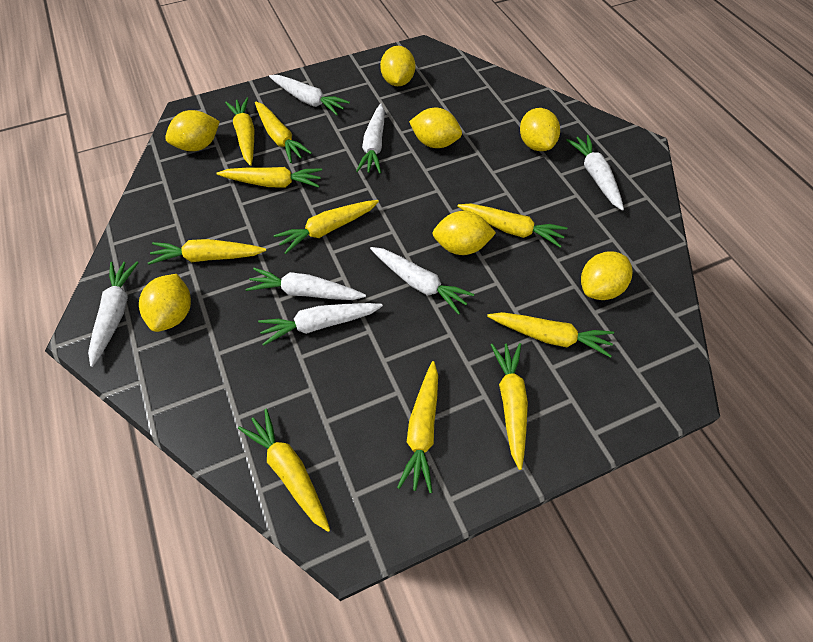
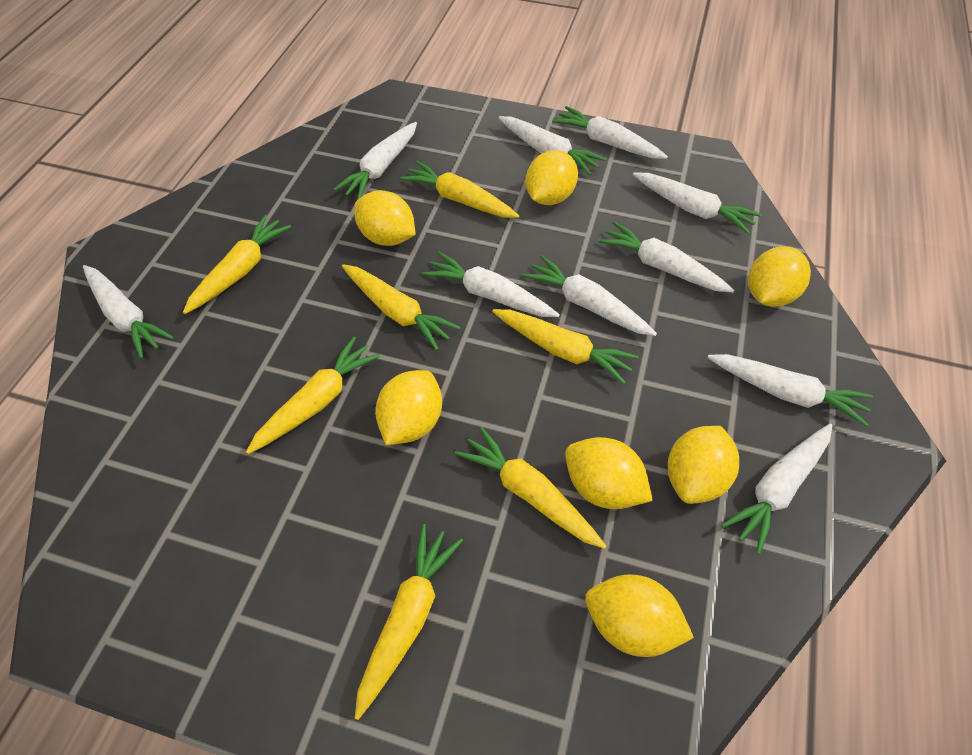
white carrot: [88,262,139,367] [245,268,366,300] [258,303,383,346] [269,75,350,115] [356,103,385,174] [370,247,474,315] [566,135,624,211] = 7 -> [83,265,174,359] [333,122,417,200] [422,252,560,317] [499,116,607,176] [522,255,657,336] [552,106,668,159] [598,222,734,293] [633,172,761,234] [707,354,873,427] [721,423,833,555] = 10
yellow carrot: [148,239,266,265] [216,167,322,188] [225,98,255,166] [238,409,330,532] [255,101,312,163] [274,200,379,254] [397,361,438,493] [457,203,567,248] [487,312,614,358] [491,343,528,470] = 10 -> [183,215,291,314] [246,336,381,454] [342,264,461,351] [355,524,463,720] [400,161,519,218] [455,426,606,549] [492,309,639,384] = 7

